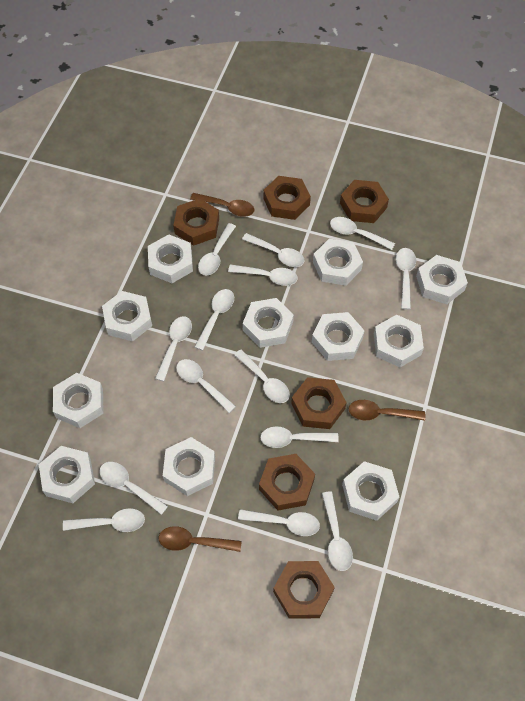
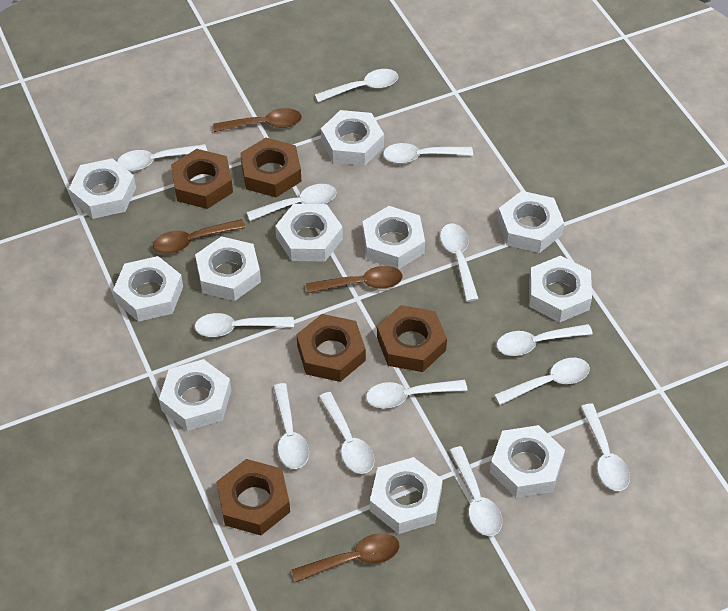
brown nut: [173,198,219,246] [259,454,315,510] [263,176,311,220] [273,561,335,619] [291,377,347,429] [340,180,389,223] = 6 -> [171,149,233,209] [217,459,290,535] [240,138,302,197] [297,314,366,382] [377,305,447,372] = 5
brown spoon: [159,526,242,552] [190,193,255,217] [349,400,425,421] = 3 -> [153,219,245,254] [213,108,302,132] [292,533,400,582] [306,266,403,294] = 4
white spoon: [63,508,145,532] [99,462,168,515] [155,316,192,381] [176,359,236,413] [195,289,234,351] [198,223,236,276] [228,264,298,286] [234,349,290,403] [238,509,320,536] [242,233,305,267] [260,426,339,448] [322,491,353,571] [330,217,395,250] [396,248,416,310] = 14 -> [117,144,207,171] [194,313,294,337] [246,184,337,221] [273,383,309,469] [315,69,398,102] [319,392,375,474] [366,380,467,408] [383,143,473,163] [440,224,479,302] [449,446,502,536] [494,358,590,405] [496,324,593,356] [581,404,630,491] = 13

